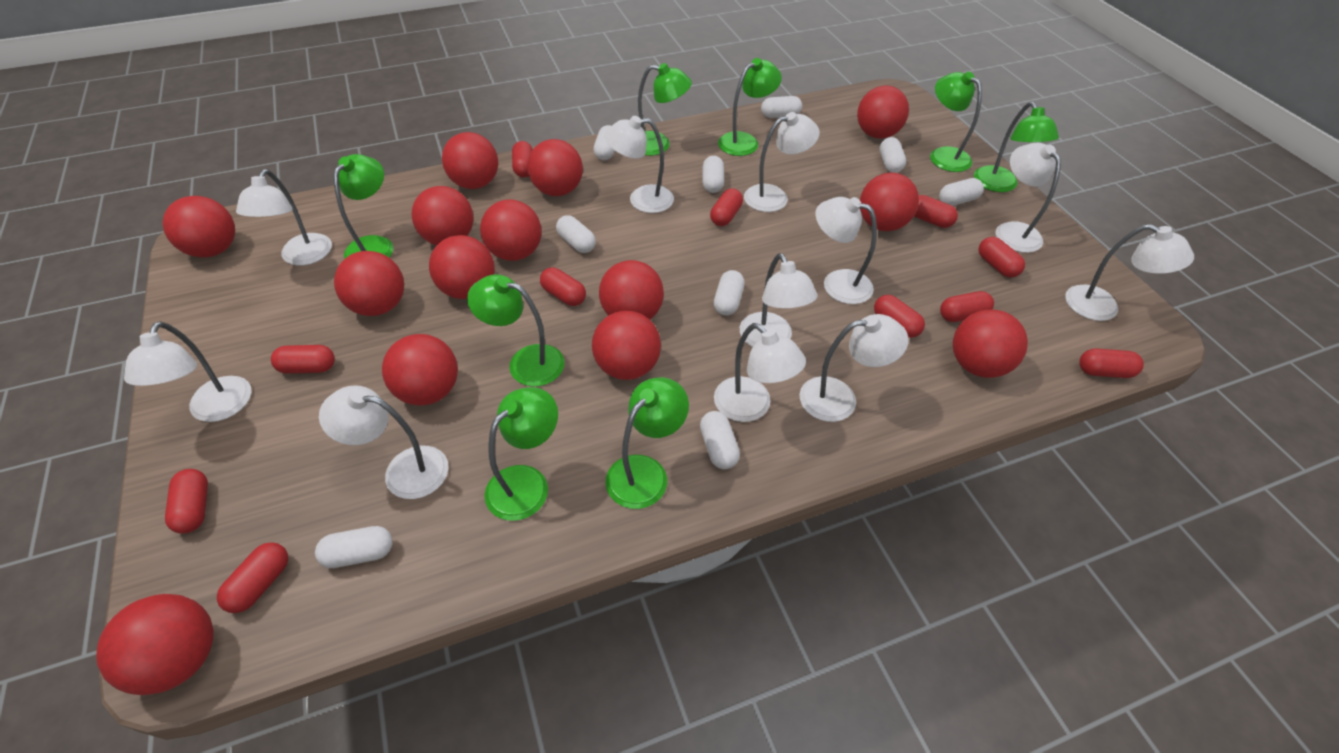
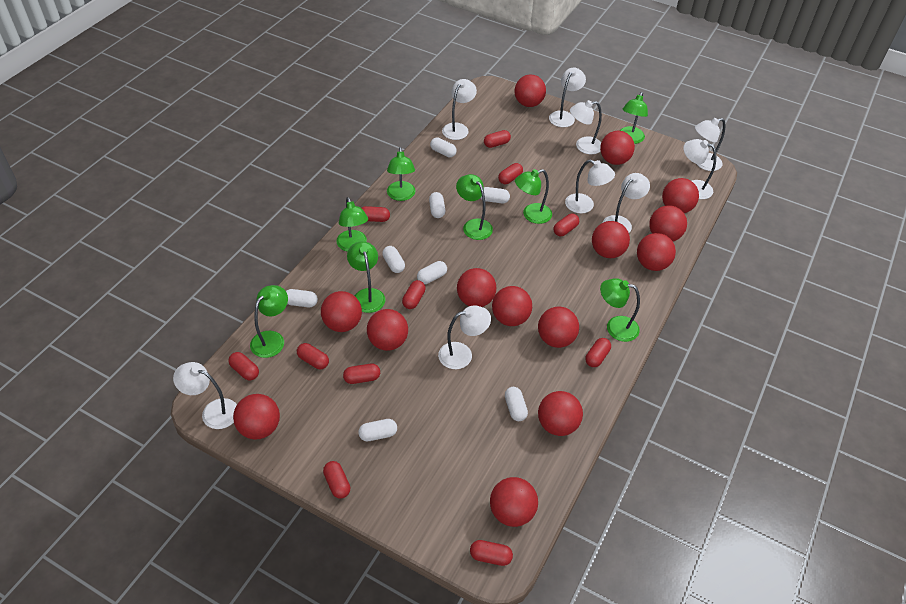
white capsule: [315,526,393,568] [556,215,596,253] [594,125,615,160] [700,411,740,469] [702,156,724,193] [714,270,745,315] [761,96,802,118] [879,137,906,173] [939,178,984,206] = 9 -> [286,289,318,307] [358,419,397,441] [382,246,405,273] [417,261,447,284] [429,192,445,218] [430,137,457,157] [481,187,510,203] [505,387,528,421] = 8
white lamp: [124,321,252,422] [236,169,332,266] [319,385,449,499] [604,116,674,213] [714,323,806,422] [740,253,818,347] [744,112,820,212] [799,314,909,422] [815,197,877,304] [996,143,1061,253] [1065,224,1194,321] = 11 -> [173,362,237,429] [438,305,491,369] [442,79,477,140] [549,68,586,127] [565,159,615,213] [570,100,602,154] [603,173,650,232] [683,139,716,199] [695,118,725,171] = 9

